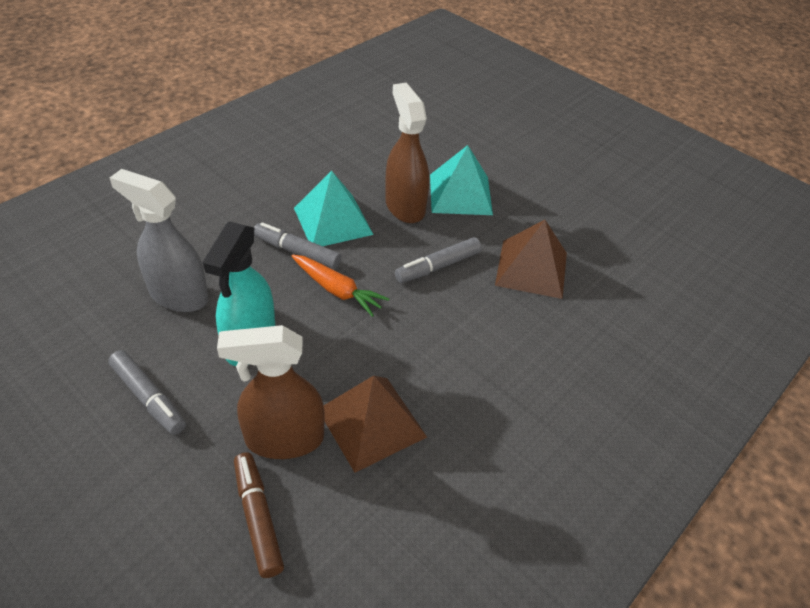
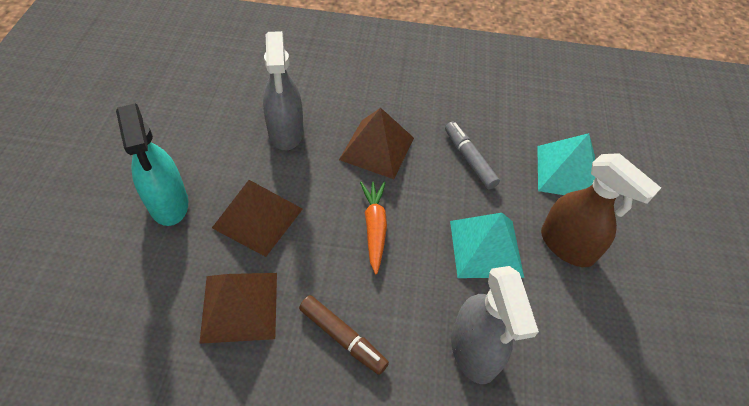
brown pyramid: [323,376,427,473] [495,220,567,299] = 2 -> [199,273,277,344] [212,180,303,257] [339,108,414,179] = 3
brown spray bottle: [217,325,325,459] [385,83,429,223] = 2 -> [541,153,661,267] = 1
grey marker: [108,350,186,435] [254,222,341,269] [395,237,482,283] = 3 -> [445,122,500,189] = 1
grey spray bottle: [110,169,209,312] = 1 -> [263,31,304,150] [451,266,539,384] = 2

